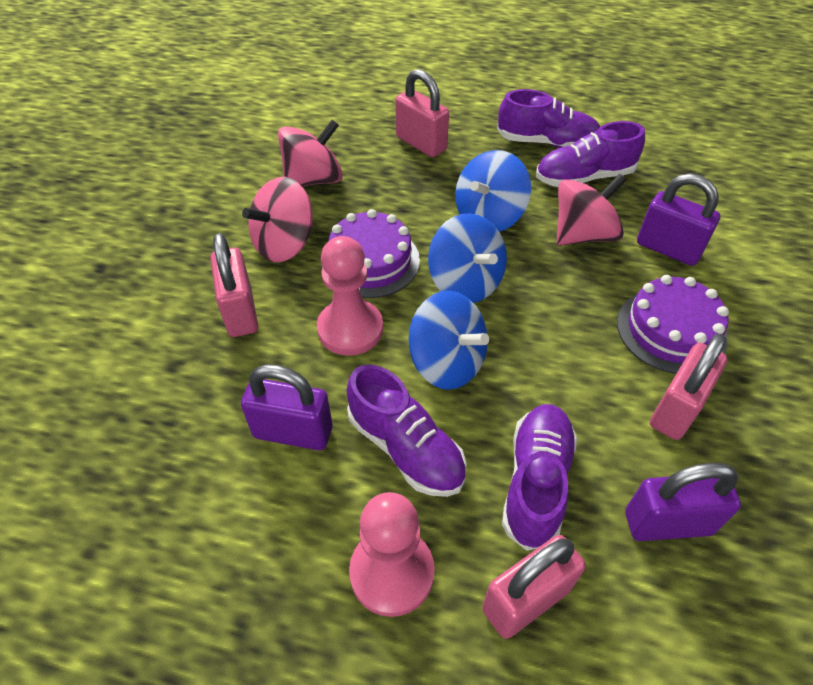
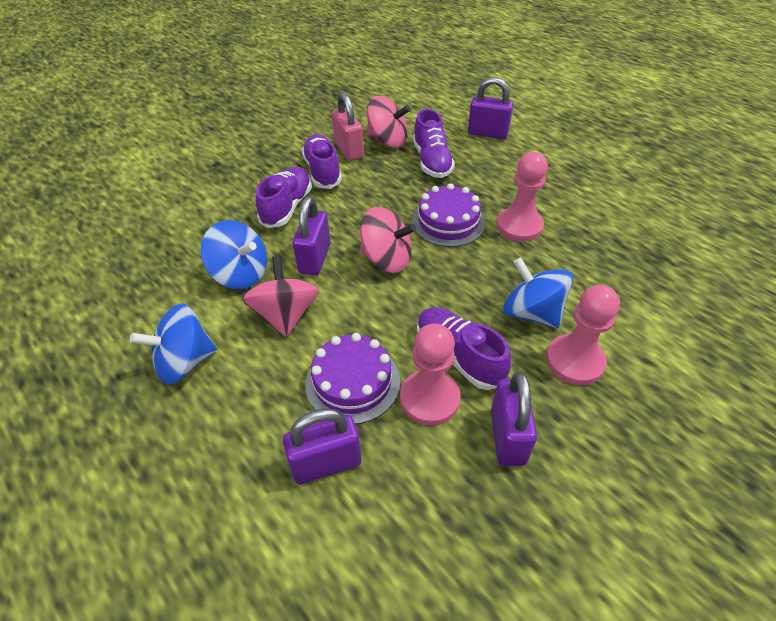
pink padlock: [210,233,258,337] [396,69,449,157] [482,535,586,639] [650,334,727,440] = 4 -> [332,92,364,161] = 1
pink pawn: [317,236,383,356] [349,492,435,617] = 2 -> [400,323,460,426] [497,152,548,242] [546,285,620,385] = 3
purple padlock: [241,364,332,451] [625,463,741,541] [637,173,721,266] = 3 -> [283,408,362,485] [293,196,331,276] [468,77,513,139] [491,372,537,466] = 4

